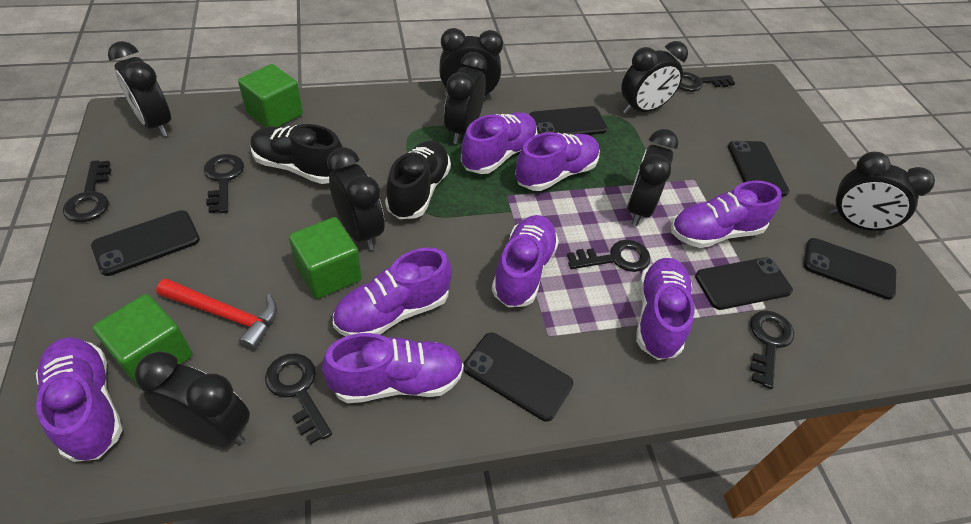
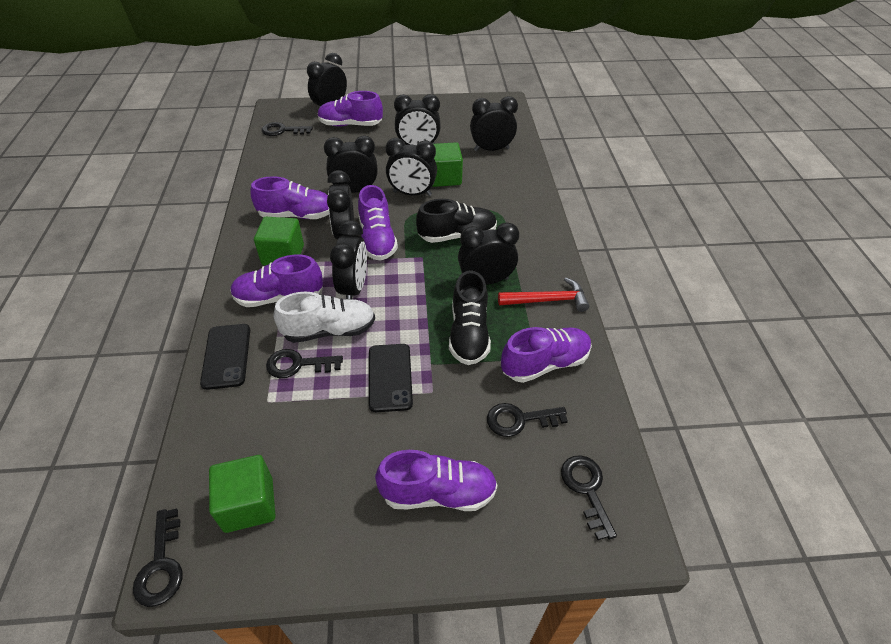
black key: [63,160,111,222] [204,154,244,213] [265,353,332,445] [567,239,650,272] [679,72,735,92] [750,310,794,389] = 6 -> [133,509,183,607] [262,122,313,136] [266,349,343,378] [487,403,568,437] [561,455,617,540] = 5
black phone: [91,210,200,276] [463,332,573,421] [529,106,607,135] [695,257,793,310] [728,141,789,196] [804,238,896,300] = 6 -> [200,324,250,390] [369,344,413,412] = 2
purple shoe: [36,337,122,462] [322,333,464,403] [333,247,452,336] [461,112,538,174] [492,215,559,307] [515,132,600,191] [636,258,695,360] [671,180,782,248] = 8 -> [230,254,323,307] [250,176,329,219] [317,91,383,127] [358,185,398,261] [375,450,498,511] [501,327,592,383] = 6
white shoe: none = 0 -> [274,292,375,343] = 1

